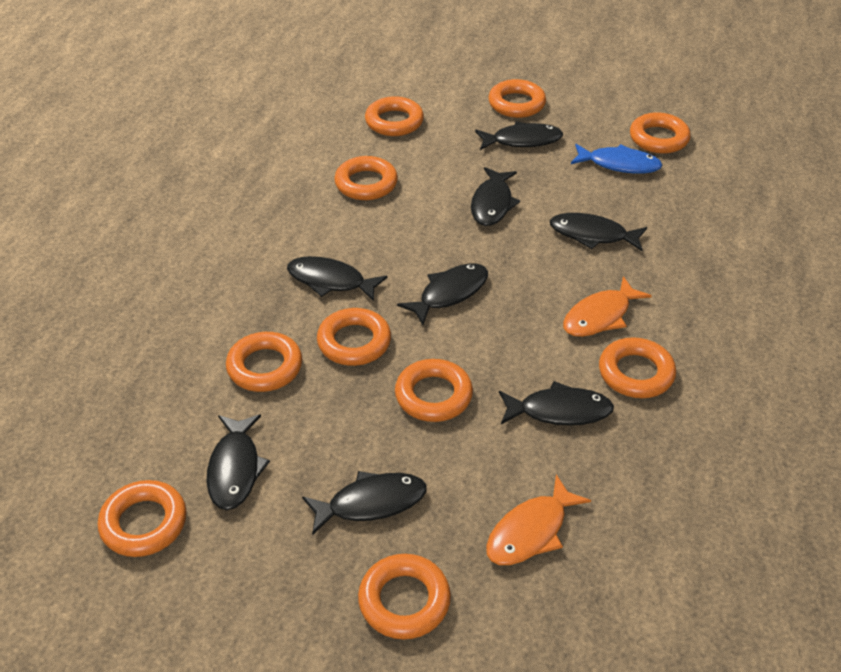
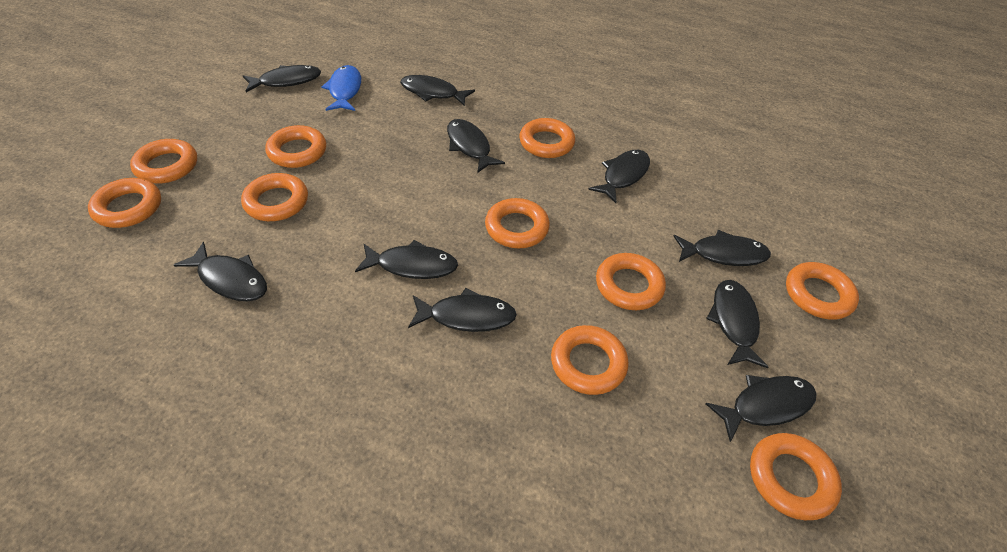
black fish: [207,415,270,510] [287,256,388,302] [302,471,427,535] [397,263,488,325] [471,167,520,226] [475,121,563,150] [499,381,614,426] [550,213,647,251] = 8 -> [174,242,267,301] [243,65,321,92] [355,240,458,279] [400,75,475,106] [408,288,517,332] [447,119,505,173] [588,150,650,203] [673,230,771,266] [706,280,769,369] [706,375,817,442] = 10
orange fish: [486,475,591,565] [563,276,652,337] = 2 -> none = 0

